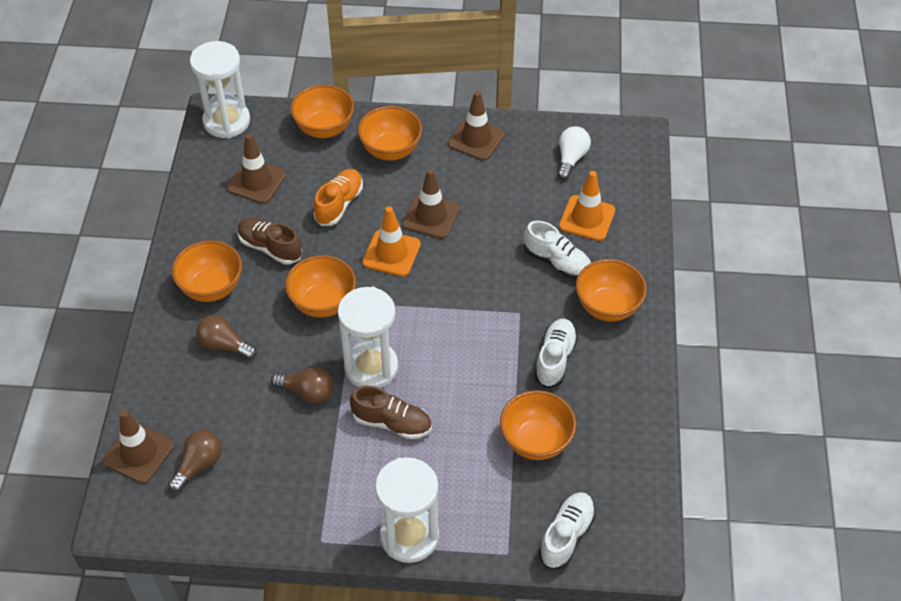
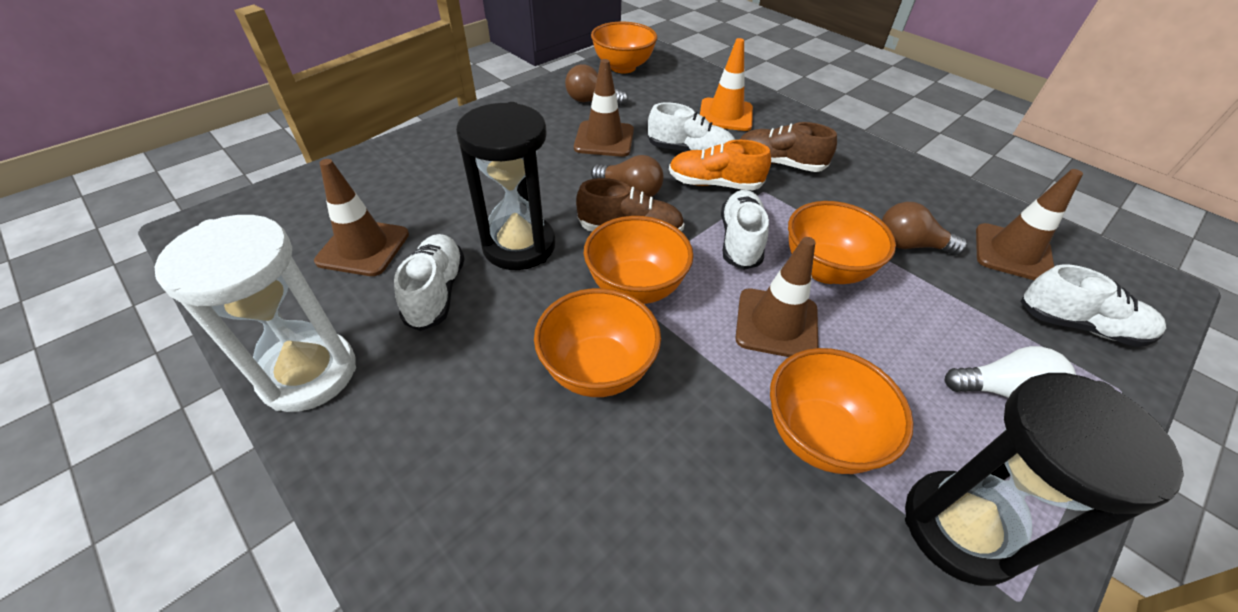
black hourglass: none = 0 -> [456,102,555,270] [905,373,1184,586] = 2
orange bowl: [172,240,242,302] [285,255,356,318] [290,84,354,138] [358,106,422,161] [500,390,576,460] [576,259,647,322] = 6 -> [534,288,661,397] [584,216,694,304] [591,22,657,73] [770,348,914,474] [788,201,896,284] = 5
orange traffic cone: [362,206,421,277] [559,171,615,241] = 2 -> [700,38,753,131] = 1
white hourglass: [190,41,250,139] [338,287,398,388] [375,457,439,563] = 3 -> [154,215,356,412] = 1
white shoe: [524,221,591,279] [534,319,578,388] [539,492,596,569] = 3 -> [394,234,465,331] [648,102,735,151] [721,190,769,270] [1020,264,1166,347] = 4

